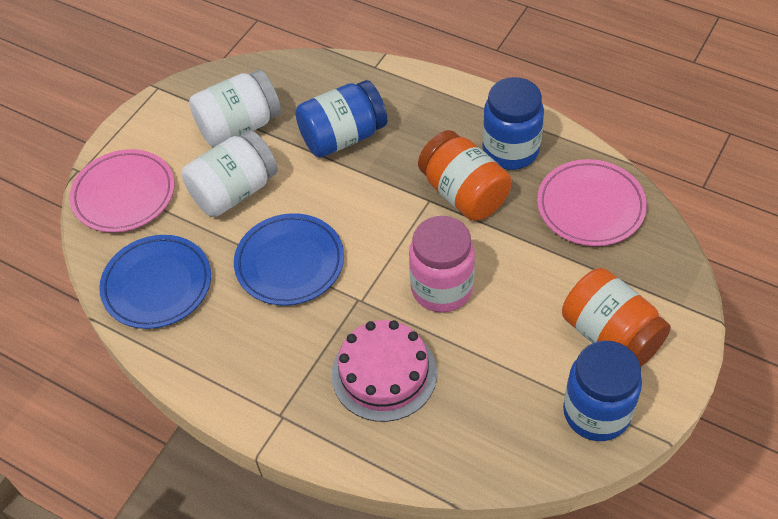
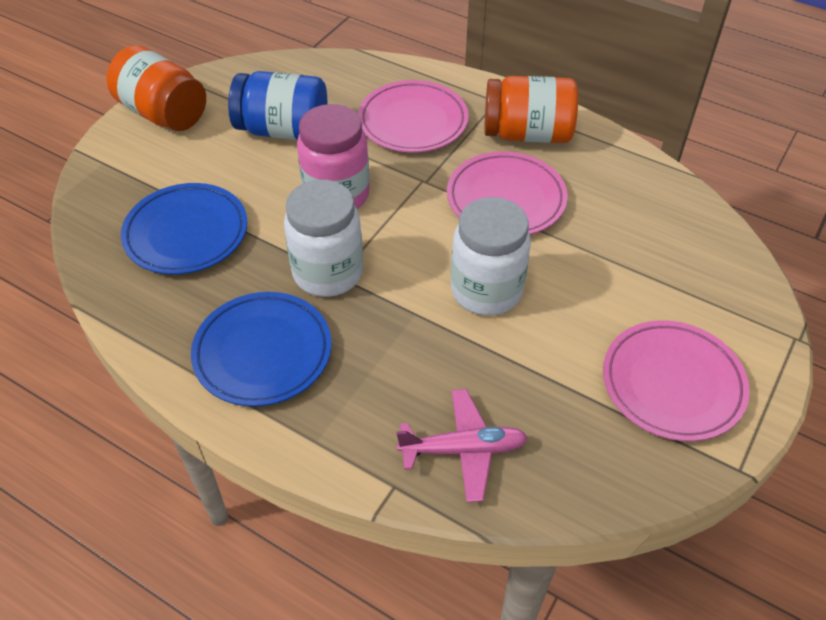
blue jar: [295,80,387,158] [482,77,544,170] [563,341,642,441] = 3 -> [228,71,327,140] = 1
pink cake: [331,320,437,422] = 1 -> none = 0
pink plane: none = 0 -> [396,389,528,502] = 1
pink plate: [69,149,174,232] [537,159,647,246] = 2 -> [358,80,469,153] [447,151,567,235] [603,320,750,441] = 3

